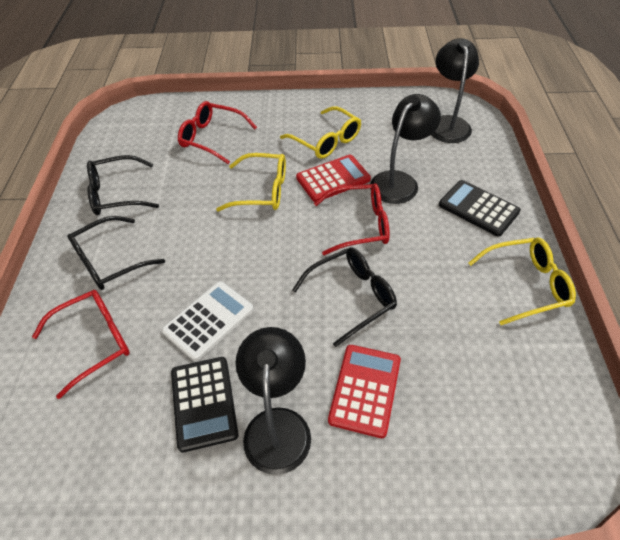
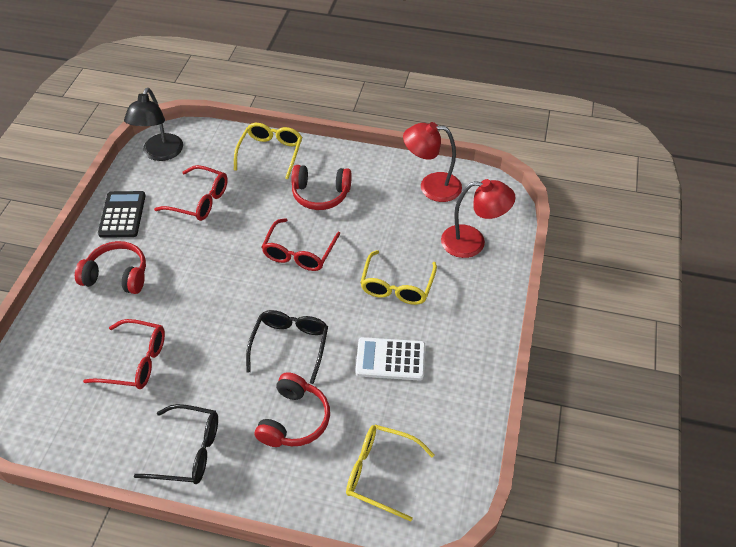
black calculator: [171,357,239,452] [439,180,521,237] = 2 -> [98,191,146,238] = 1
black glasses: [67,216,165,290] [87,155,159,215] [292,247,397,347] = 3 -> [134,404,218,484] [246,310,328,384] = 2
black lamp: [236,327,311,475] [370,94,441,204] [431,38,479,143] = 3 -> [124,88,183,161] = 1
red calculator: [296,155,371,202] [328,345,401,438] = 2 -> none = 0
red headphones: none = 0 -> [75,241,146,294] [255,372,330,447] [291,165,352,210] = 3
red lamp: none = 0 -> [403,122,462,202] [441,179,516,258] = 2

